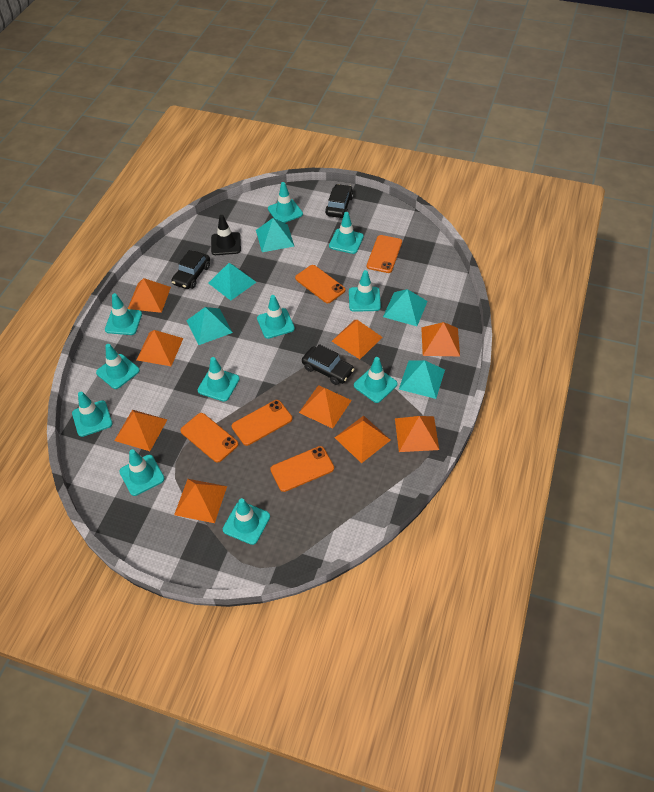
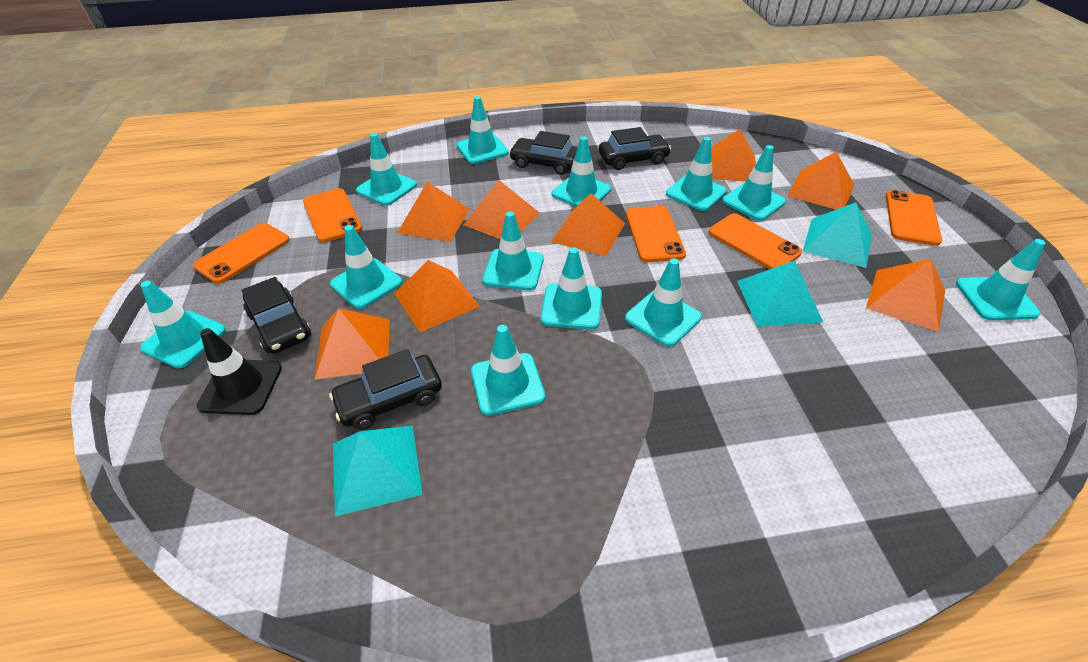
black car: [171,250,210,289] [302,344,354,385] [325,184,353,218] = 3 -> [242,277,311,354] [329,349,442,430] [509,131,577,175] [599,127,671,170] = 4
orange pyramid: [114,410,167,451] [128,278,171,313] [137,330,183,366] [174,479,227,523] [299,385,352,429] [332,320,383,359] [335,415,391,463] [395,416,439,452] [421,322,460,356] = 9 -> [314,308,390,380] [394,260,480,332] [397,182,470,242] [463,180,540,239] [551,193,625,257] [711,129,756,182] [788,151,854,210] [866,259,945,332] = 8
turquoise pyramid: [186,307,233,345] [208,263,256,301] [256,218,294,252] [383,289,428,326] [399,360,445,399] = 5 -> [333,425,422,516] [737,261,823,327] [803,202,872,268] = 3
turquoise traffic cone: [72,392,112,437] [96,344,140,389] [105,293,142,335] [119,449,165,496] [197,357,240,402] [223,498,270,545] [257,295,295,339] [268,182,303,223] [329,212,364,254] [349,270,381,312] [354,357,398,403] = 11 -> [140,281,226,368] [330,225,402,309] [356,133,417,206] [456,96,509,164] [471,325,545,416] [482,212,544,290] [541,247,602,329] [552,136,611,207] [625,258,702,347] [666,137,727,211] [722,145,786,221] [956,239,1045,320] = 12

